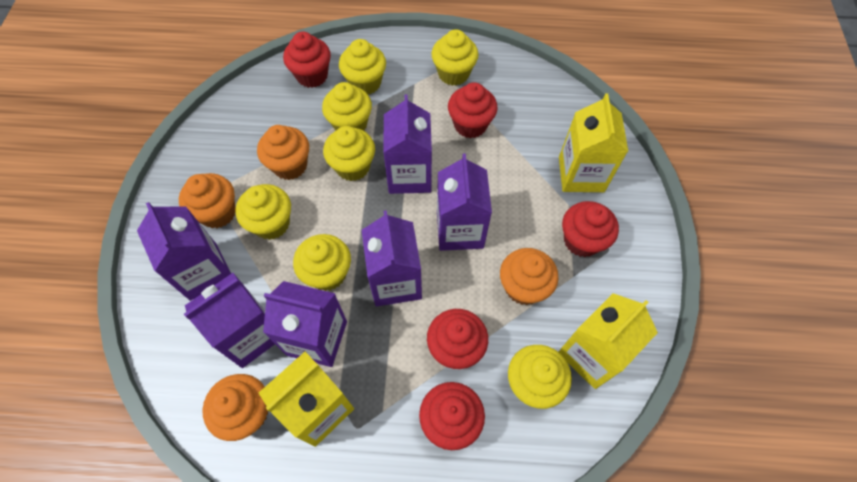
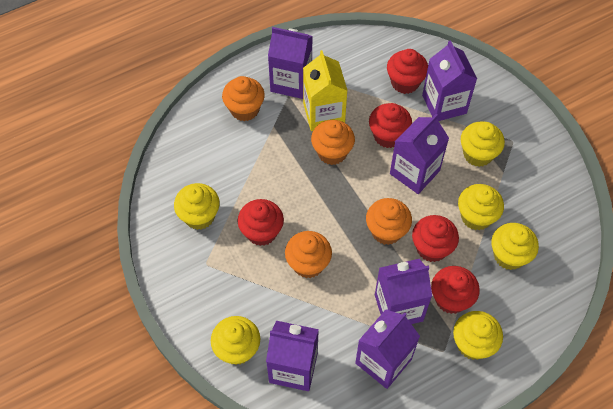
yellow carton: [259,352,354,447] [558,293,658,389] [559,93,628,192] = 3 -> [303,50,348,131] = 1
yellow cupcake: [235,184,291,240] [293,234,351,291] [322,82,372,131] [323,126,375,181] [339,39,386,94] [431,29,479,86] [508,345,572,409] = 7 -> [174,183,220,230] [211,316,260,365] [453,311,503,360] [458,184,504,230] [461,122,505,167] [491,223,539,270] = 6

